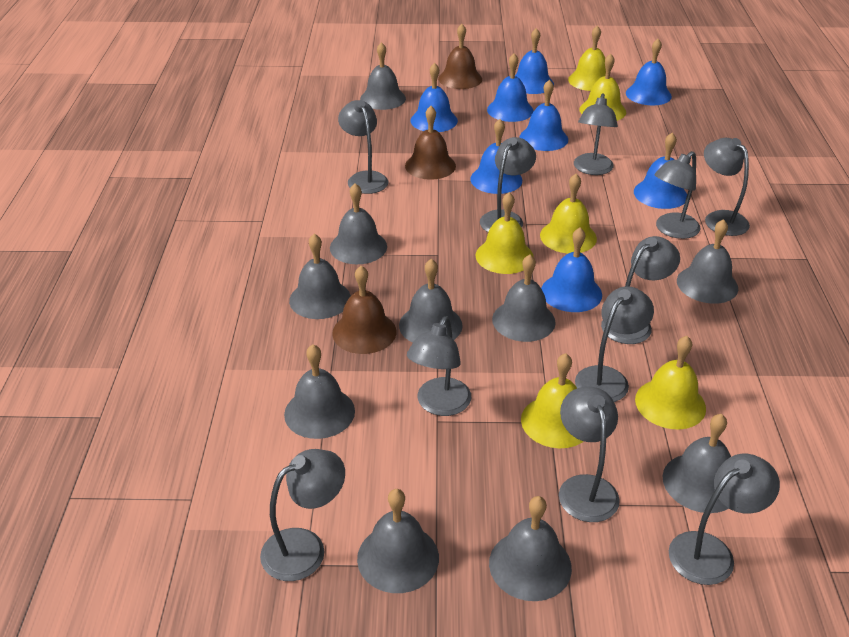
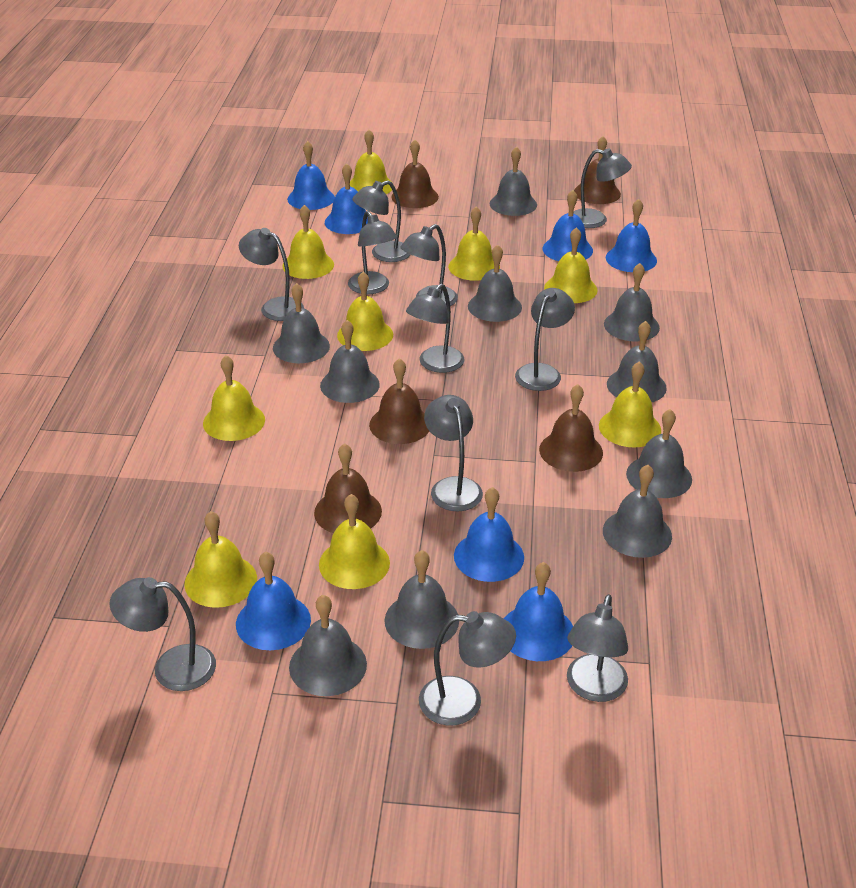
blue bell: [410,63,458,132] [470,119,522,194] [487,53,534,122] [515,28,554,94] [519,80,568,151] [541,227,602,312] [626,39,672,106] [634,132,687,209] = 8 -> [236,551,311,650] [287,141,335,210] [325,163,368,234] [454,487,524,582] [504,562,573,661] [542,190,593,261] [606,199,657,272] = 7
brown bell: [332,266,396,354] [405,106,456,180] [438,24,482,89] = 3 -> [314,443,382,533] [369,358,429,444] [391,140,439,208] [539,384,603,472] [574,136,621,204] = 5
yellow bell: [476,192,534,274] [521,353,584,448] [540,174,597,253] [568,25,606,91] [579,53,626,121] [635,336,706,429] = 6 -> [184,511,257,608] [203,355,265,441] [282,205,334,279] [319,494,390,589] [337,272,393,351] [350,130,392,194] [448,206,500,281] [544,227,598,303] [599,362,661,448] = 9

